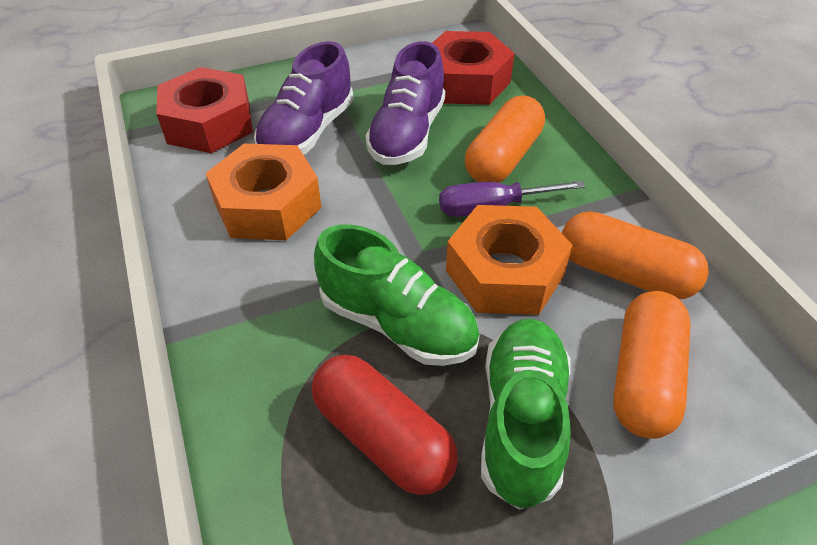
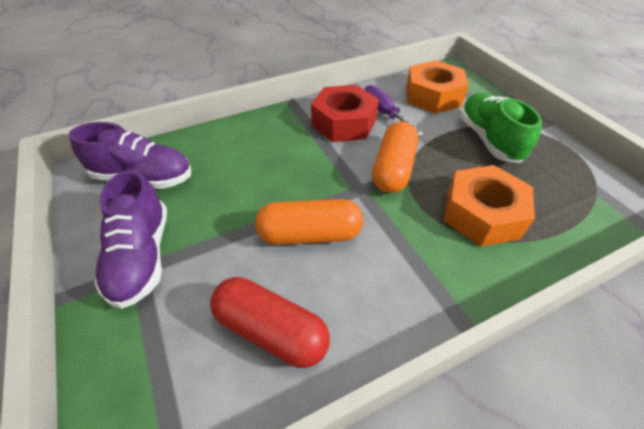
green shoe: [314,224,480,366] [481,319,571,510] = 2 -> [460,93,542,163] = 1
orange capsule: [465,96,545,183] [562,211,709,299] [613,291,691,439] = 3 -> [255,199,363,245] [372,121,418,193] = 2
red nut: [156,67,253,153] [432,31,515,105] = 2 -> [311,85,379,142] = 1

